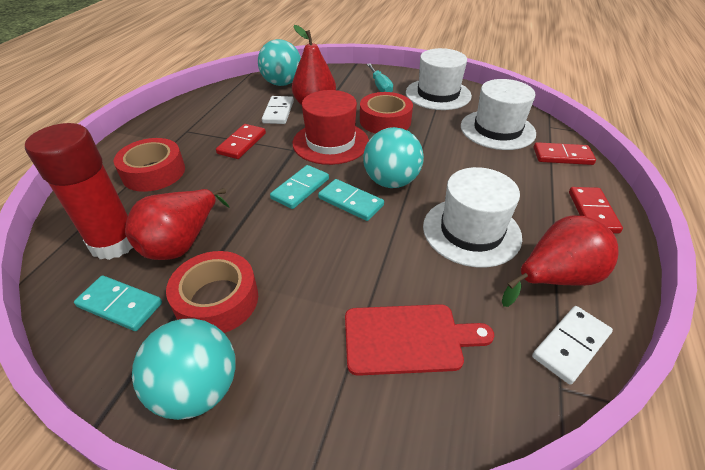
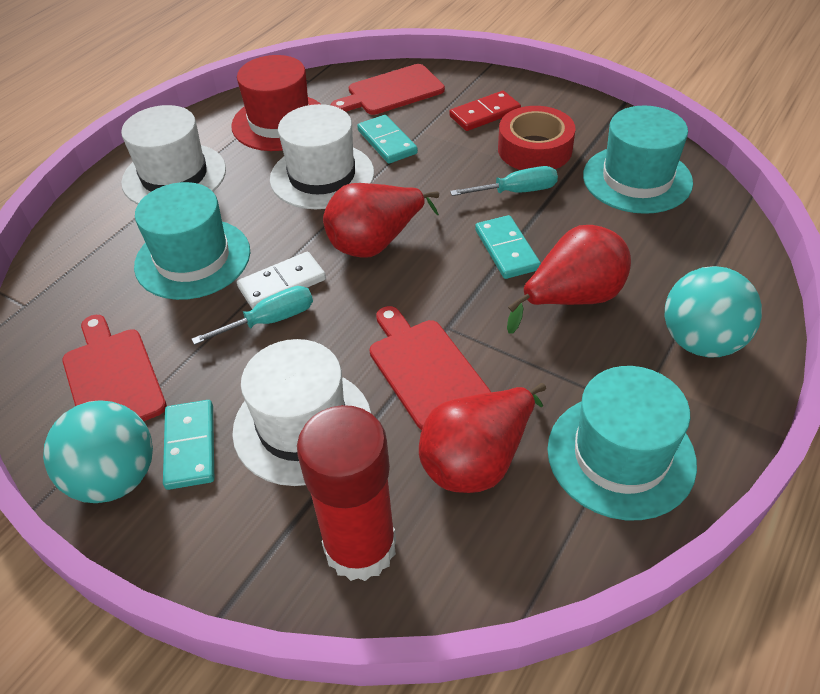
red cutting board: [345,304,494,376] = 1 -> [62,315,167,421] [331,64,445,115] [369,306,491,430] = 3
red domino: [216,124,266,159] [534,142,596,165] [569,187,623,234] = 3 -> [449,91,521,131] = 1
red tape: [114,138,185,192] [166,251,258,333] [360,92,413,134] = 3 -> [498,106,576,170] = 1
turquoise ball: [132,319,236,420] [258,39,301,86] [363,127,424,188] = 3 -> [43,400,153,503] [665,266,762,357] = 2
turquoise hat: none = 0 -> [134,182,250,300] [547,366,697,520] [583,105,693,214] = 3
turquoise screwdriver: [367,64,393,92] = 1 -> [191,286,313,345] [450,166,558,196] = 2
white domino: [262,96,294,124] [532,306,613,385] = 2 -> [237,252,326,309] = 1

